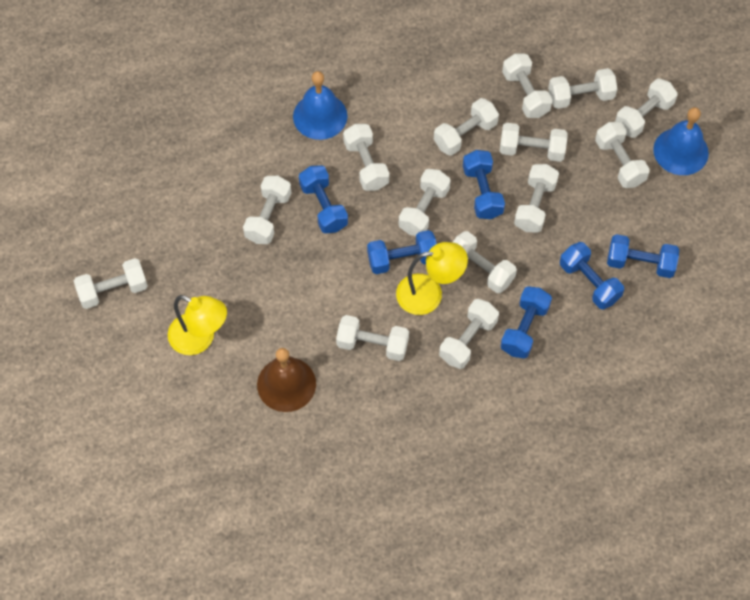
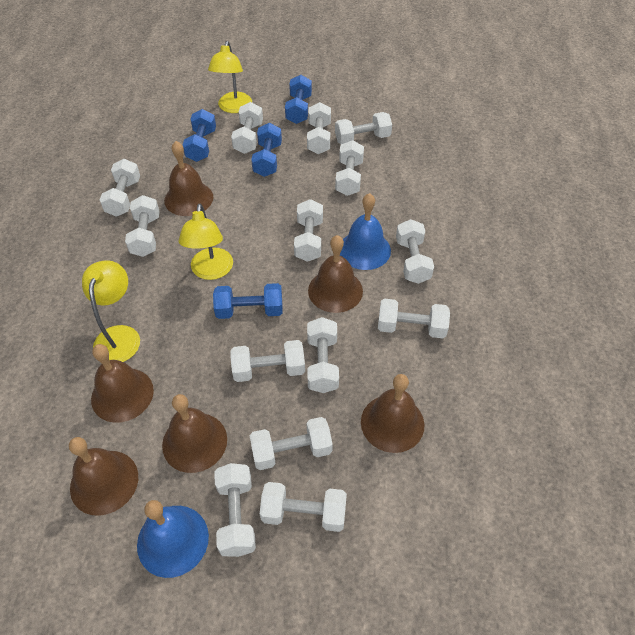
blue dumbbell: [299,165,348,233] [367,230,437,274] [463,150,505,219] [501,286,552,359] [560,242,624,310] [607,234,679,278] = 6 -> [183,109,216,162] [213,283,283,319] [251,123,282,177] [285,75,312,124] = 4
brown bell: [257,348,316,412] = 1 -> [69,437,138,516] [91,344,154,423] [162,394,227,473] [164,141,213,216] [308,235,363,313] [361,374,424,453] = 6
yellow lamp: [168,295,227,355] [396,242,468,315] = 2 -> [82,260,140,362] [178,204,233,280] [208,41,252,113] = 3

